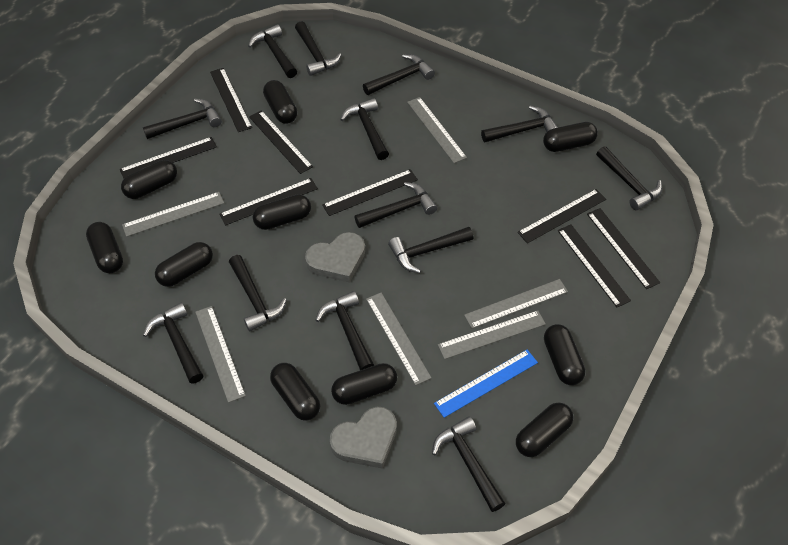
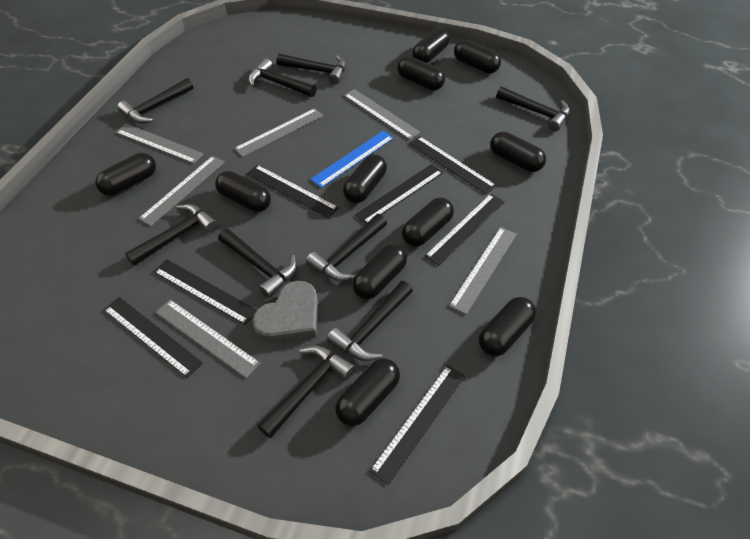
black capsule: [86,222,123,273] [121,160,177,199] [155,242,213,287] [253,194,311,230] [263,80,297,124] [270,363,320,420] [331,363,397,405] [516,402,574,457] [543,122,598,152] [544,324,586,385] = 10 -> [95,153,156,196] [215,171,271,212] [335,358,400,426] [343,154,387,203] [352,244,407,299] [397,56,445,91] [402,198,454,247] [412,28,450,63] [454,40,501,74] [479,297,536,356] [490,132,546,172] = 11
black hammer: [143,98,222,139] [143,302,204,384] [229,255,287,331] [248,24,297,78] [295,21,342,76] [316,291,374,370] [340,98,389,160] [354,182,437,228] [363,54,435,95] [388,227,474,273] [432,416,506,512] [481,106,558,142] [596,146,662,210] = 13 -> [117,78,193,124] [125,204,218,266] [218,228,297,298] [248,58,317,97] [258,346,355,439] [277,54,346,84] [306,214,387,281] [327,281,413,361] [496,86,570,131] = 9
black ruler: [120,137,217,179] [210,68,252,132] [219,178,318,226] [249,110,313,174] [322,169,418,216] [517,189,606,243] [558,225,631,307] [587,208,660,289] = 8 -> [103,297,203,378] [154,259,257,325] [247,165,339,218] [355,164,443,224] [370,365,465,485] [409,136,497,194] [424,194,504,266] = 7
grey heart: [305,232,365,283] [330,407,397,469] = 2 -> [252,281,318,343] = 1

